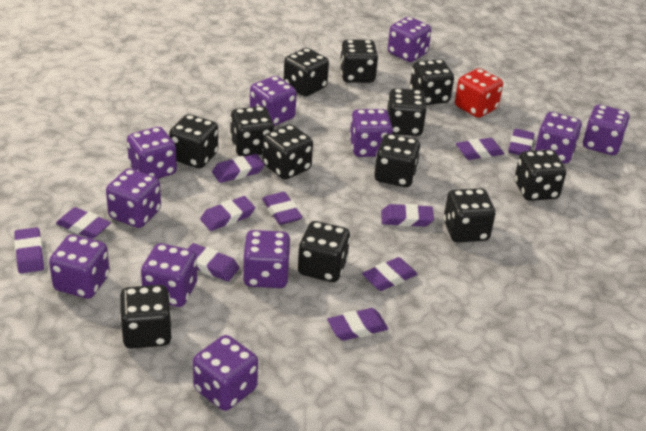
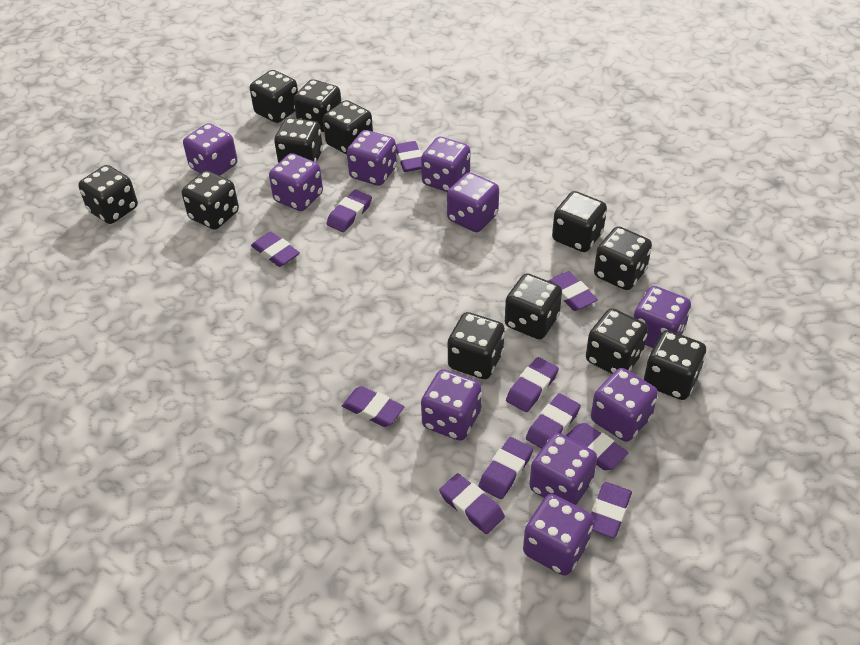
purple dice: [49,234,110,299] [106,168,161,228] [127,127,177,179] [141,243,197,307] [193,335,258,411] [243,230,290,288] [250,76,297,126] [349,109,393,157] [388,17,431,62] [535,112,582,164] [583,104,630,155] = 11 -> [183,123,238,176] [269,153,323,211] [347,130,397,186] [421,137,470,192] [421,369,482,441] [447,172,499,232] [523,494,593,576] [529,433,597,505] [591,368,658,442] [633,286,691,348] = 10
red dice: [455,68,503,118] = 1 -> none = 0

